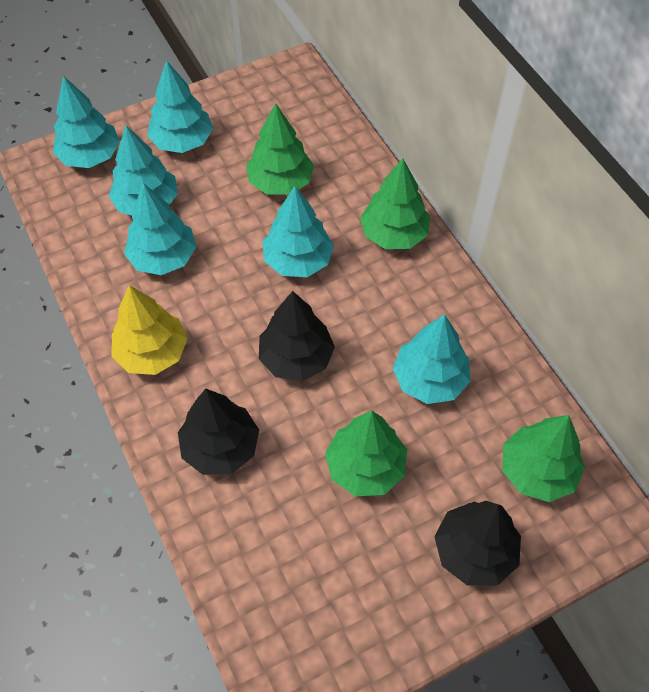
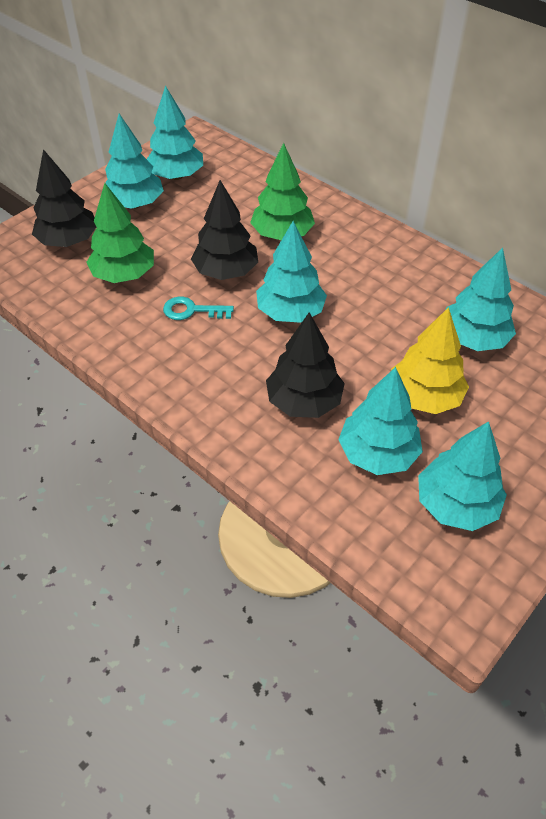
green tree: [246,103,314,195] [325,411,407,496] [360,158,430,249] [502,415,585,502] = 4 -> [86,183,154,283] [250,143,315,240] = 2
turquoise key: none = 0 -> [163,297,234,320] = 1

